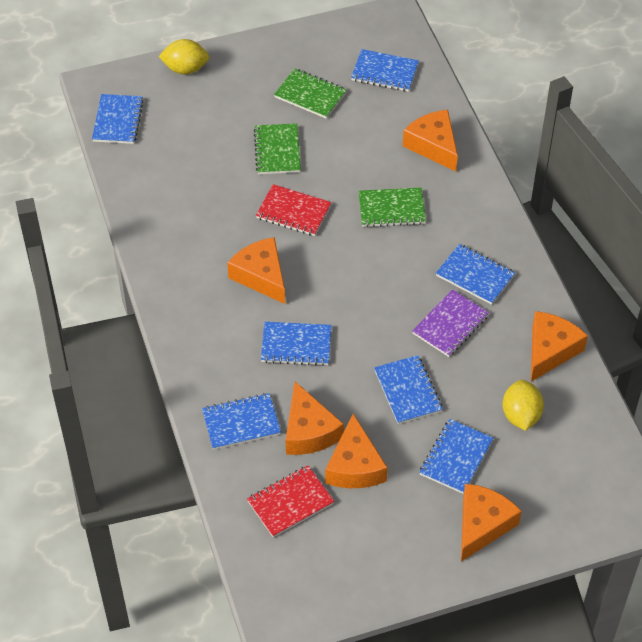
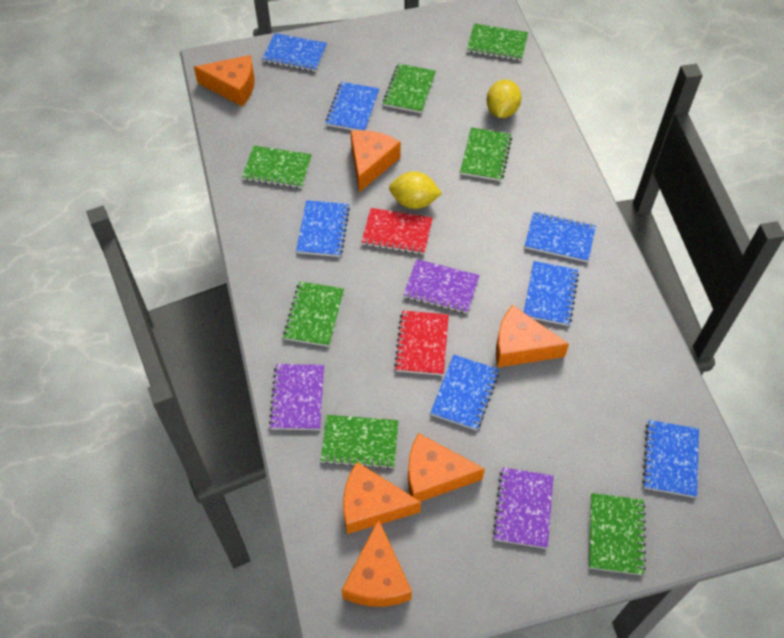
green notebook: [254,123,301,174] [274,68,347,119] [358,188,426,227] = 3 -> [242,146,312,188] [283,281,344,347] [321,415,399,469] [383,63,436,113] [460,127,512,181] [467,23,528,61] [589,493,646,575] = 7
purple notebook: [412,289,489,357] = 1 -> [269,364,324,430] [404,259,480,314] [493,468,554,549] = 3

